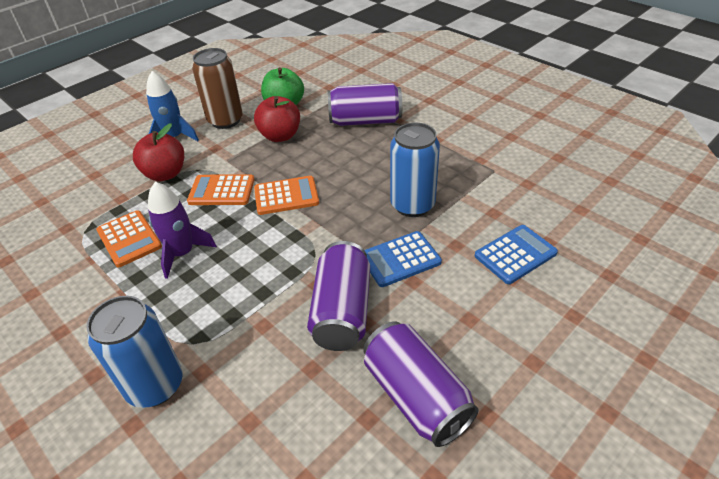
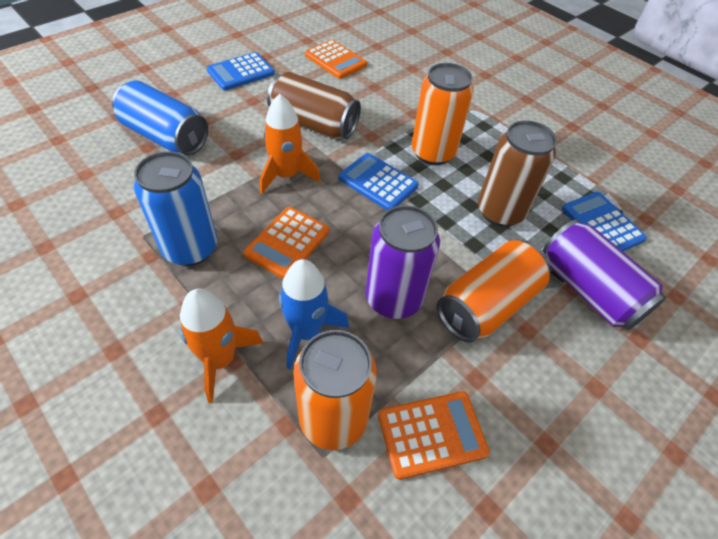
blue calculator: [365,231,442,287] [475,225,558,284] = 2 -> [207,52,275,90] [338,153,419,210] [562,192,647,251] = 3
brown can: [192,48,243,129] = 1 -> [267,72,361,139] [478,120,557,227] = 2
green apple: [261,67,304,105] = 1 -> none = 0
orange can: none = 0 -> [293,330,377,450] [411,63,473,165] [437,240,550,342] = 3
orange rocket: none = 0 -> [180,289,263,403] [260,94,320,194] = 2
purple can: [307,241,370,351] [328,83,402,126] [363,321,479,447] = 3 -> [366,205,440,319] [543,220,666,330] = 2
purple rocket: [148,182,217,279] = 1 -> none = 0
red apple: [133,123,184,181] [254,96,300,142] = 2 -> none = 0

